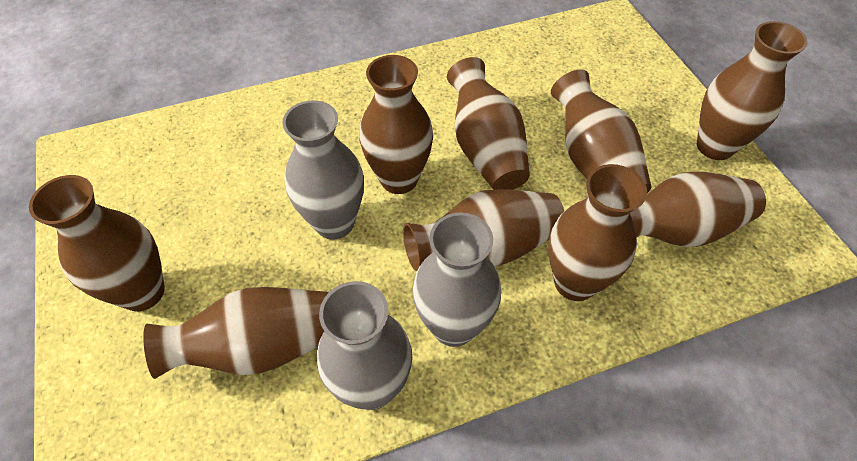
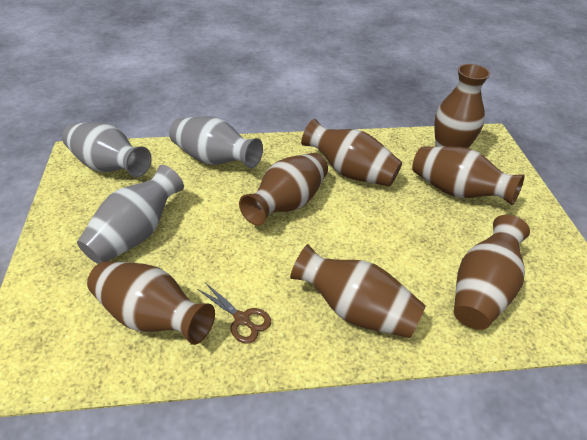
brown scissors: none = 0 -> [197,282,271,344] = 1
brown vase: [29,175,165,311] [143,287,329,379] [359,55,433,194] [403,189,564,271] [447,57,530,190] [549,164,647,301] [551,70,651,193] [630,172,766,247] [697,21,808,160] = 9 -> [87,261,215,345] [239,153,328,226] [290,244,426,338] [301,119,402,187] [412,146,525,205] [434,64,490,148] [454,215,530,330] = 7

